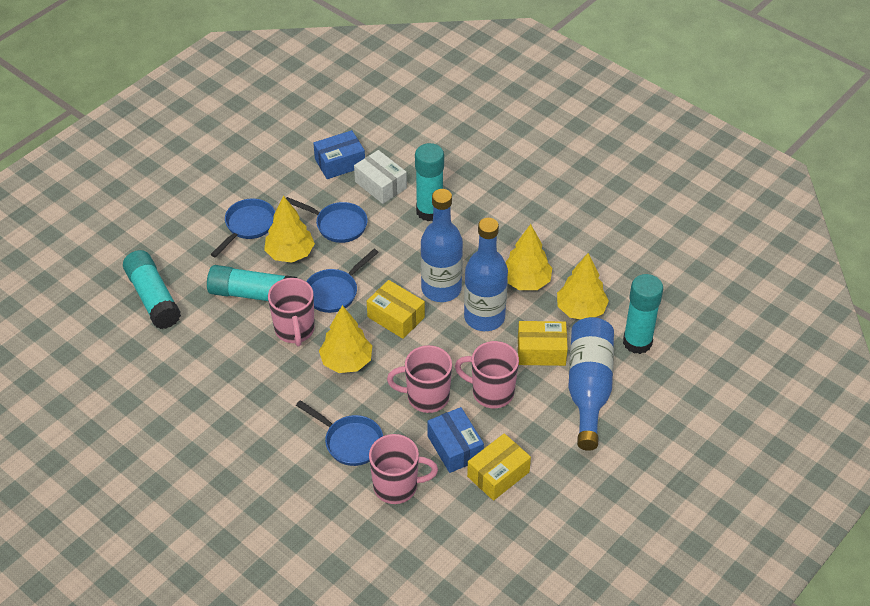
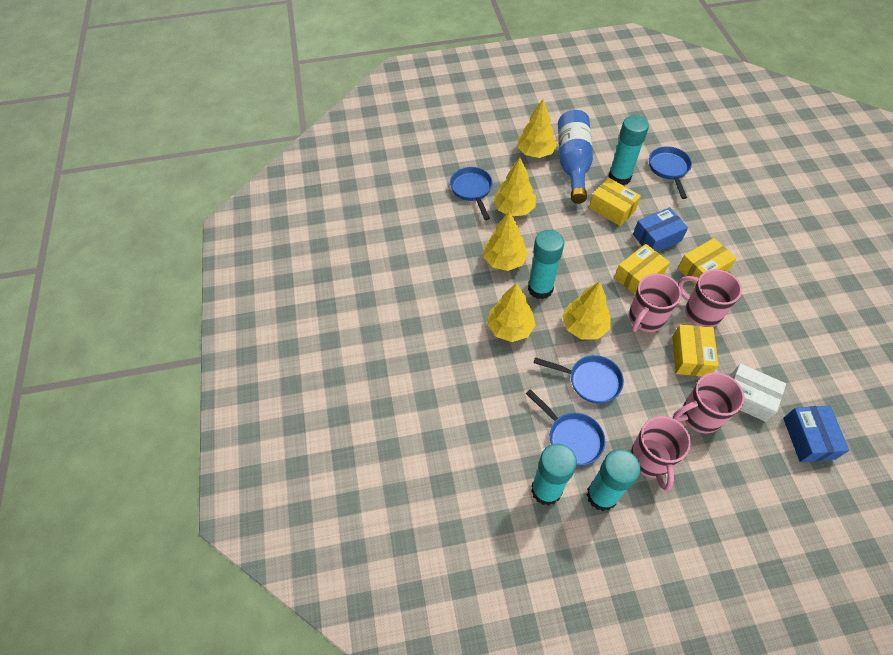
blue bottle: [420,189,463,302] [464,218,508,331] [568,317,614,451] = 3 -> [558,110,593,204] = 1
yellow box: [367,280,425,339] [467,433,531,501] [518,321,568,366] = 3 -> [589,178,641,226] [614,244,670,295] [672,324,718,376] [678,238,736,286] = 4
yellow tree: [264,196,315,263] [319,305,372,373] [505,224,552,290] [557,253,609,319] = 4 -> [483,211,528,271] [487,283,536,342] [494,157,536,216] [517,99,557,158] [562,281,611,340] = 5

